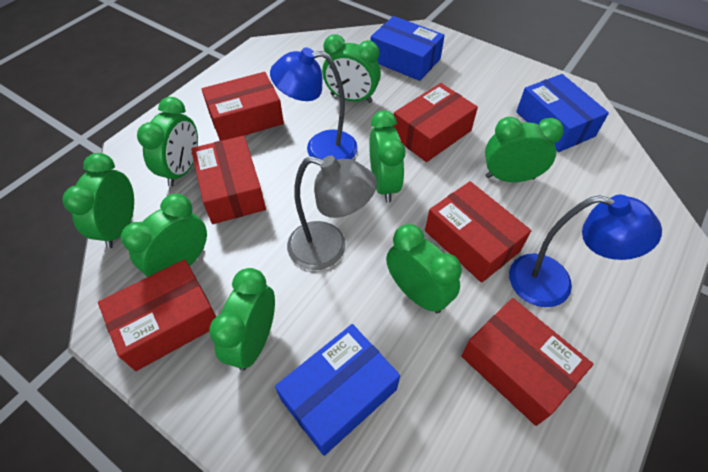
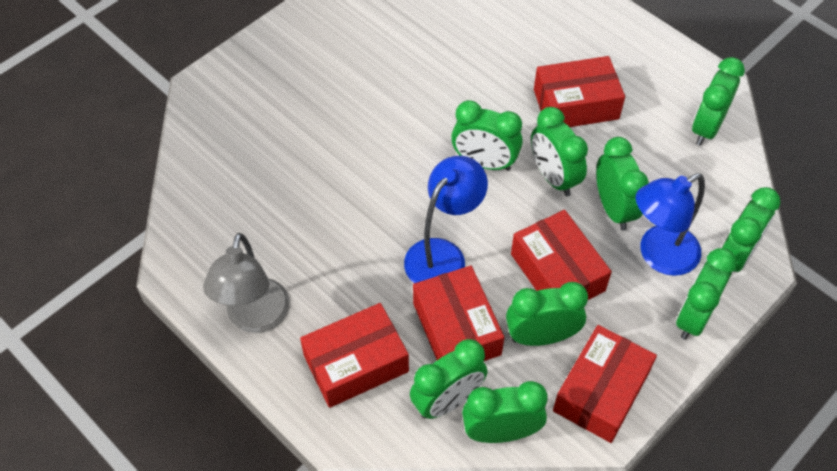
blue box: [275,324,400,456] [371,16,445,81] [516,74,609,152] = 3 -> none = 0
green clock: [62,153,134,249] [121,194,207,277] [137,97,198,187] [209,268,275,371] [322,34,381,103] [369,111,405,203] [386,224,462,314] [485,117,564,182] = 8 -> [410,339,488,419] [451,100,522,171] [462,381,548,443] [506,282,588,346] [531,107,588,196] [596,137,649,230] [676,248,737,340] [692,57,745,146] [722,187,780,272] = 9
red box: [98,259,216,371] [191,136,266,224] [202,72,284,141] [393,83,478,162] [425,181,531,283] [461,298,593,426] = 6 -> [300,303,409,408] [413,265,504,361] [511,210,612,300] [534,56,625,127] [553,325,657,443] = 5

